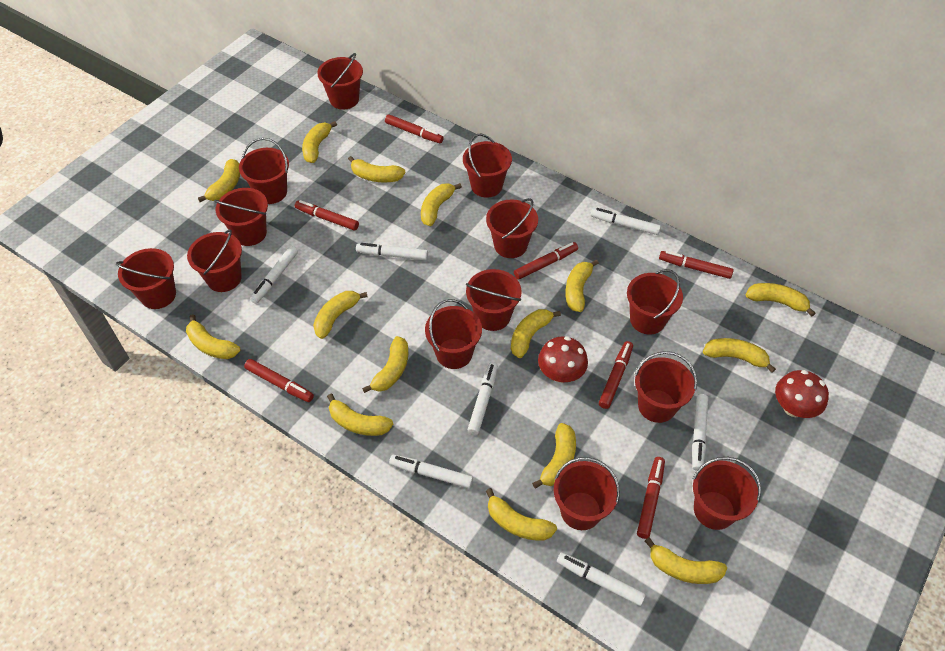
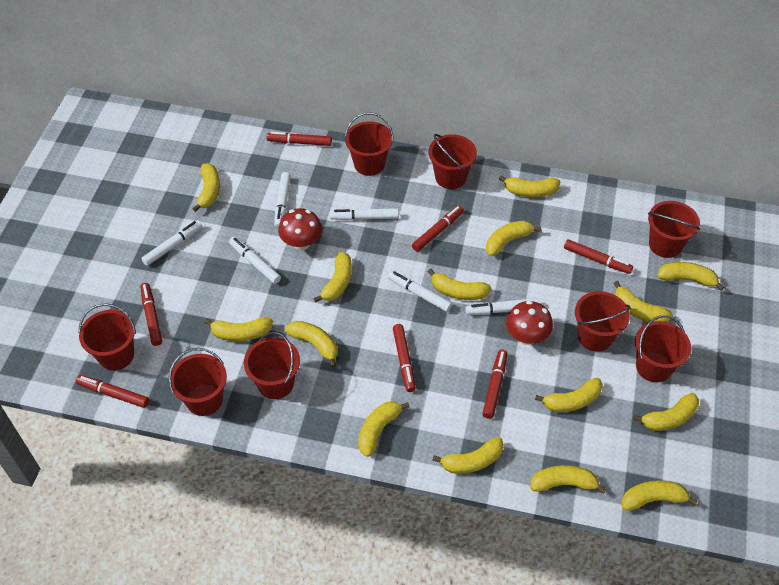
red bucket: [116,248,176,309] [187,229,242,292] [214,188,268,246] [239,138,289,204] [317,53,363,110] [425,299,482,369] [463,134,512,198] [466,269,521,331] [486,198,538,258] [554,457,620,530] [627,269,683,334] [634,351,697,423] [692,457,761,530] = 13 -> [79,303,136,371] [168,348,227,416] [244,332,300,399] [345,113,394,176] [429,134,477,189] [575,291,631,352] [635,315,691,382] [648,201,700,258] = 8
white marker: [250,246,298,304] [356,243,428,260] [389,455,473,488] [467,362,498,435] [557,552,646,606] [591,208,661,235] [692,394,708,471] = 7 -> [141,220,202,266] [229,237,281,284] [274,172,291,229] [330,208,399,220] [387,271,452,312] [466,298,539,315] = 6

